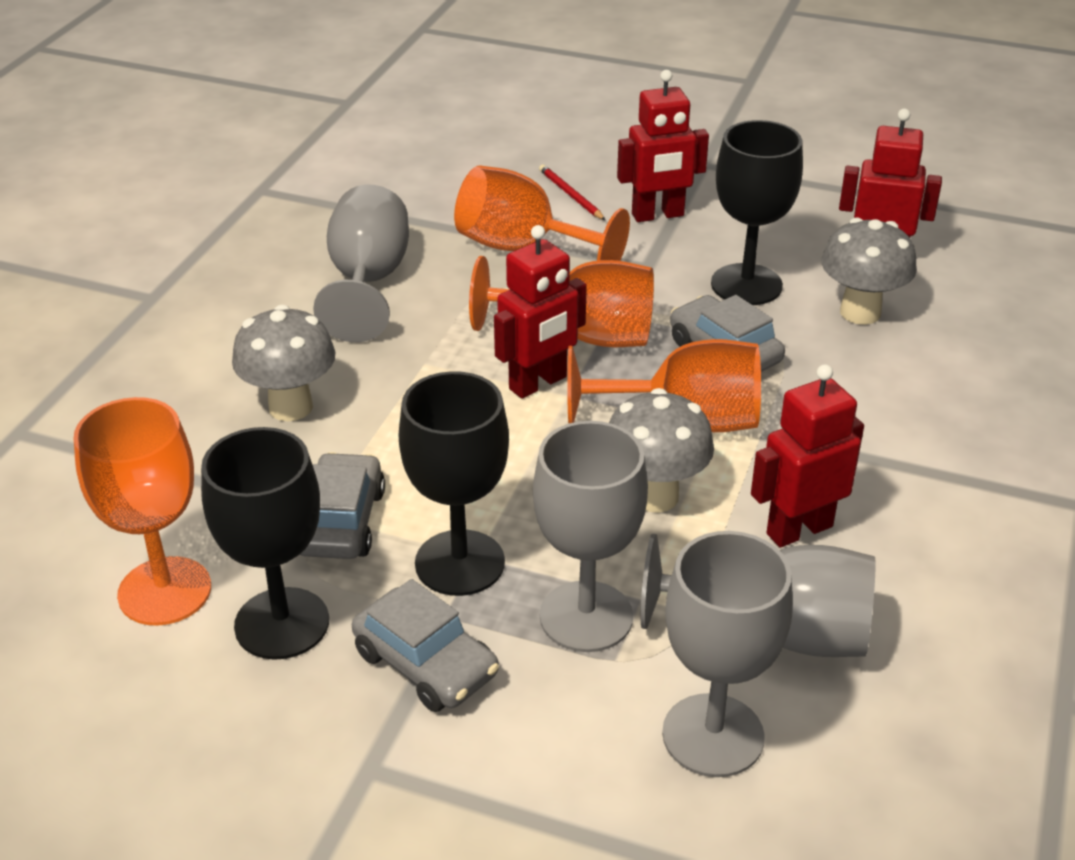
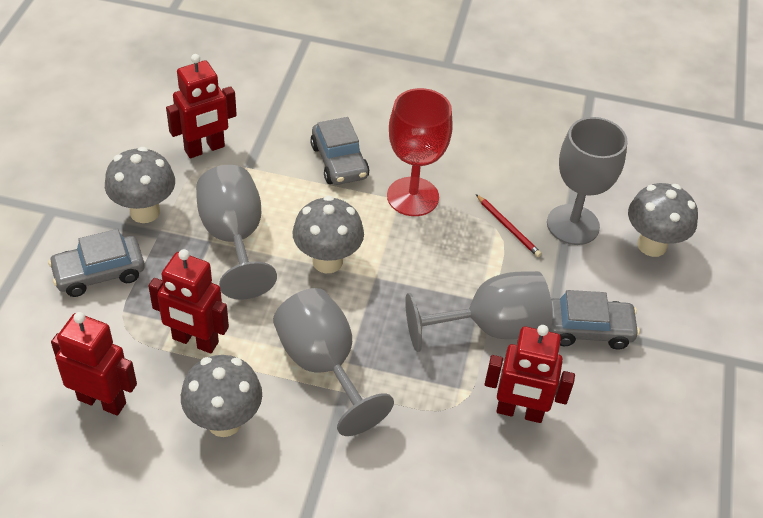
black goblet: [201,427,329,660] [399,371,509,596] [711,120,803,305] = 3 -> none = 0
grey mushroom: [232,305,336,421] [609,388,714,513] [821,218,917,325] = 3 -> [105,147,175,223] [181,355,262,437] [293,196,364,273] [628,183,698,257] = 4
orange goblet: [73,397,211,625] [454,166,630,261] [469,256,654,347] [567,339,761,432] = 4 -> none = 0
red goblet: none = 0 -> [387,88,453,216] = 1

